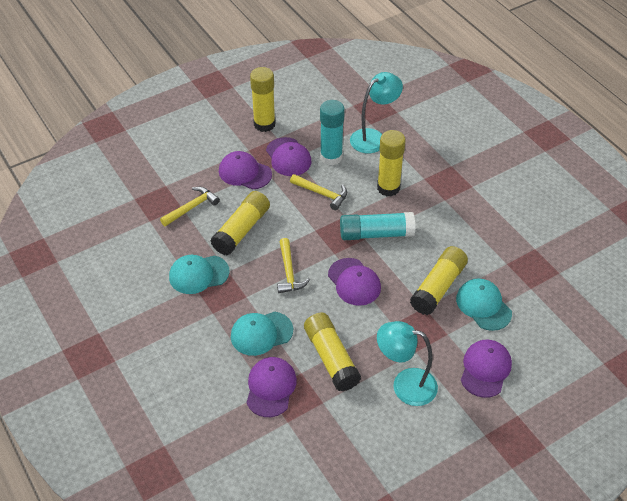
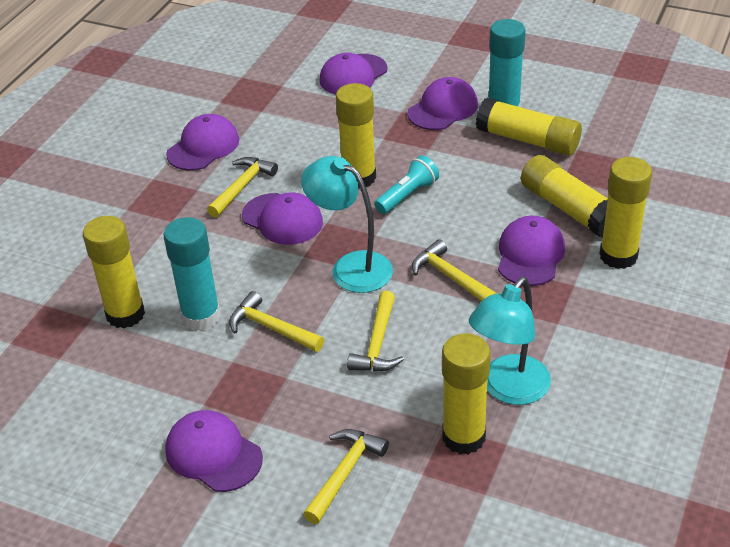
purple cap: [219,151,272,189] [247,357,297,417] [266,137,311,176] [328,258,381,306] [461,340,512,398] = 5 -> [165,410,263,492] [166,114,239,171] [242,192,323,245] [319,53,388,94] [407,77,478,130] [498,216,565,286] = 6
turquoise cap: [169,255,230,294] [231,312,293,356] [456,279,512,331] = 3 -> none = 0
turquoise flashlight: none = 0 -> [374,155,439,214] = 1
yellow glue stick: [210,191,270,256] [250,67,276,132] [304,313,361,391] [377,130,406,196] [410,246,468,315] = 5 -> [83,216,145,328] [336,83,376,189] [442,333,491,455] [476,98,582,156] [521,155,608,238] [600,157,652,269] = 6
yellow hammer: [160,187,220,227] [277,238,310,293] [290,174,347,210] = 3 -> [207,157,278,218] [229,291,324,352] [303,429,389,524] [347,291,404,372] [412,239,497,302] = 5

